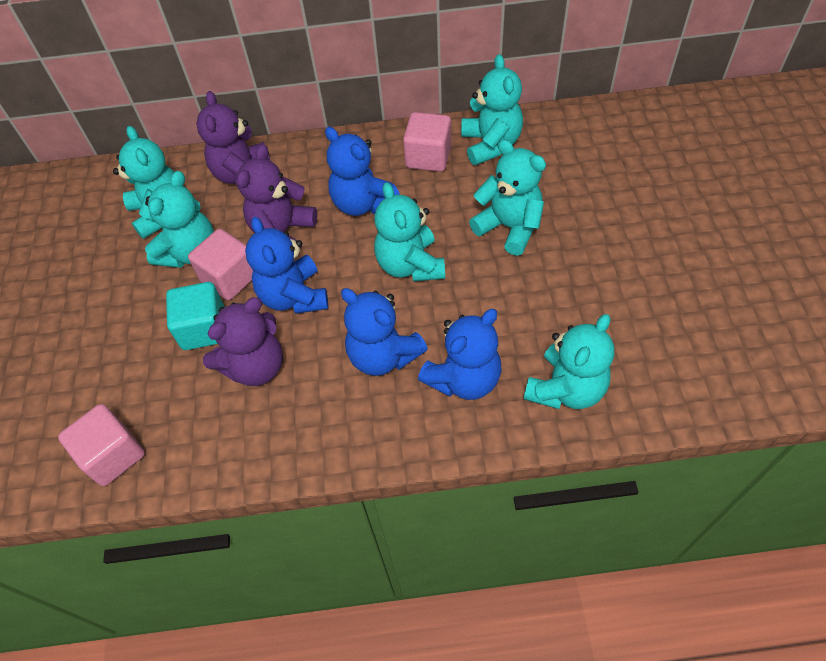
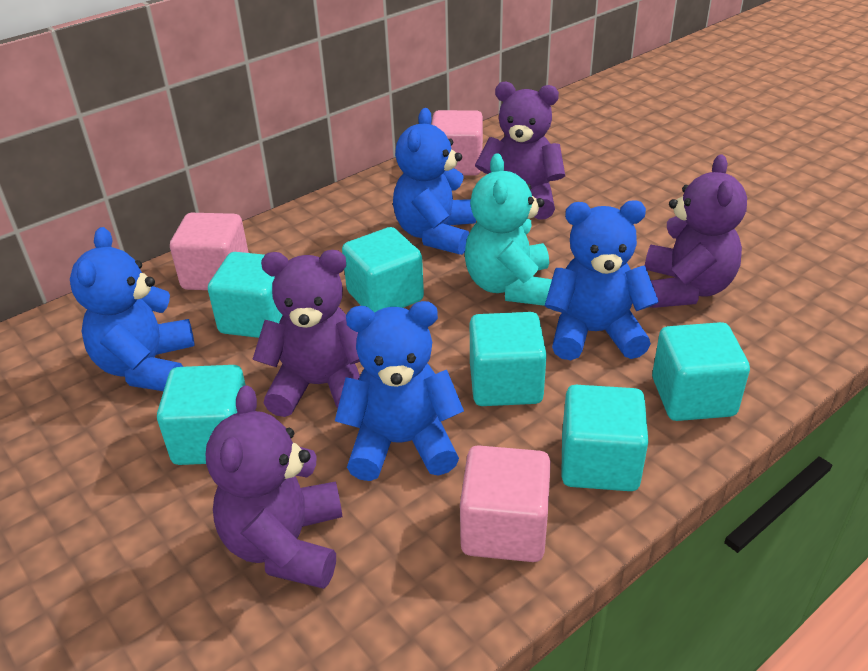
purple teddy bear: [196,91,270,189] [203,297,283,386] [237,144,317,241] = 3 -> [206,386,343,589] [252,250,360,417] [475,81,565,220] [645,155,747,308] = 4
turquoise cube: [166,282,225,350] = 1 -> [157,365,246,465] [208,252,282,338] [342,227,424,313] [470,312,547,406] [561,385,648,491] [652,322,750,421] = 6
turquoise teddy bear: [113,126,175,239] [145,171,214,268] [374,182,445,282] [461,54,523,165] [469,139,546,256] [524,314,614,409] = 6 -> [464,153,552,306] = 1

